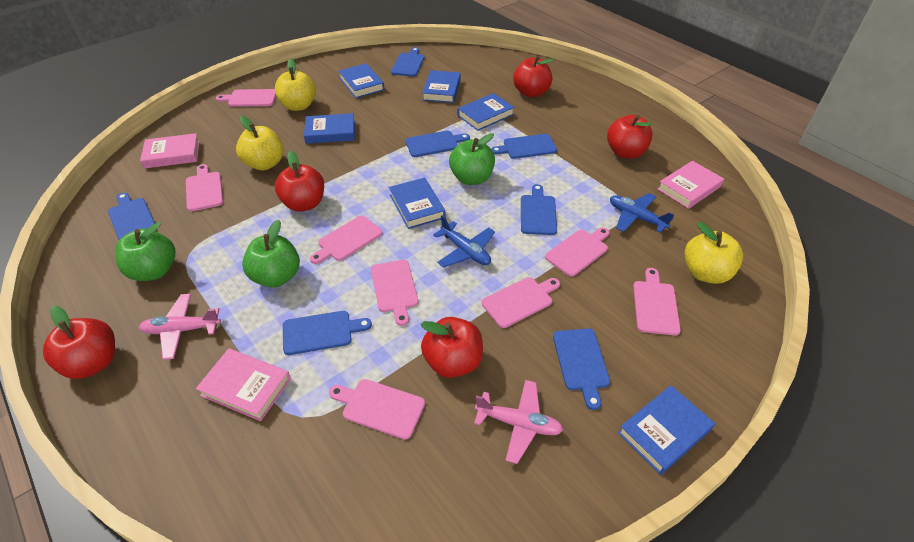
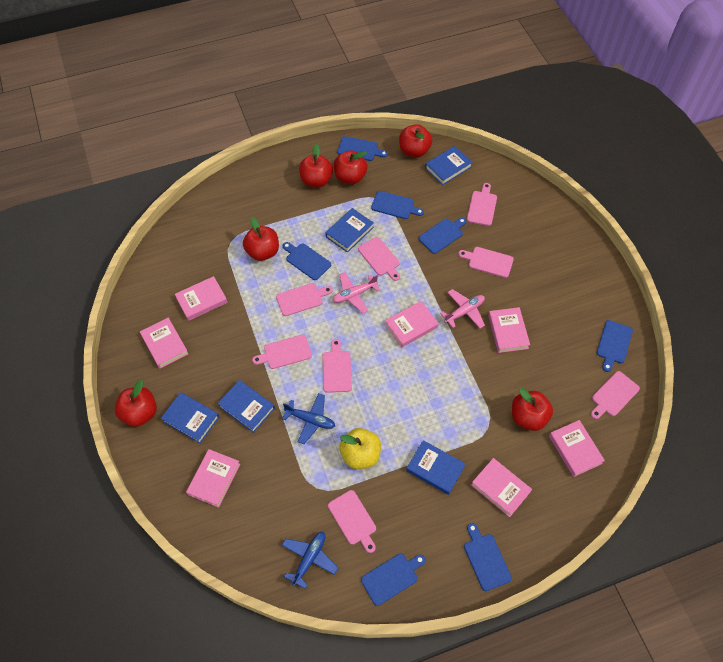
blue book: [304,113,355,144] [338,63,385,98] [389,178,445,229] [422,70,461,103] [458,93,515,131] [618,385,715,475] = 6 -> [161,392,219,443] [218,380,275,433] [326,208,374,253] [406,440,465,495] [425,146,473,185] = 5
green apple: [115,222,175,281] [242,220,300,288] [449,133,495,185] = 3 -> none = 0
pink book: [140,133,200,169] [196,348,291,421] [658,161,724,209] = 3 -> [140,318,188,369] [175,276,228,321] [186,449,240,508] [385,301,439,347] [471,458,532,517] [488,307,530,353] [549,420,605,477] = 7
red apple: [43,306,115,379] [275,150,324,212] [421,317,483,378] [513,56,553,97] [607,115,653,159] = 5 -> [115,380,157,427] [243,217,279,261] [299,144,333,187] [334,151,368,184] [399,124,432,158] [512,388,553,431] = 6
yellow apple: [236,116,283,171] [275,59,316,111] [685,222,743,284] = 3 -> [340,428,381,469] = 1

